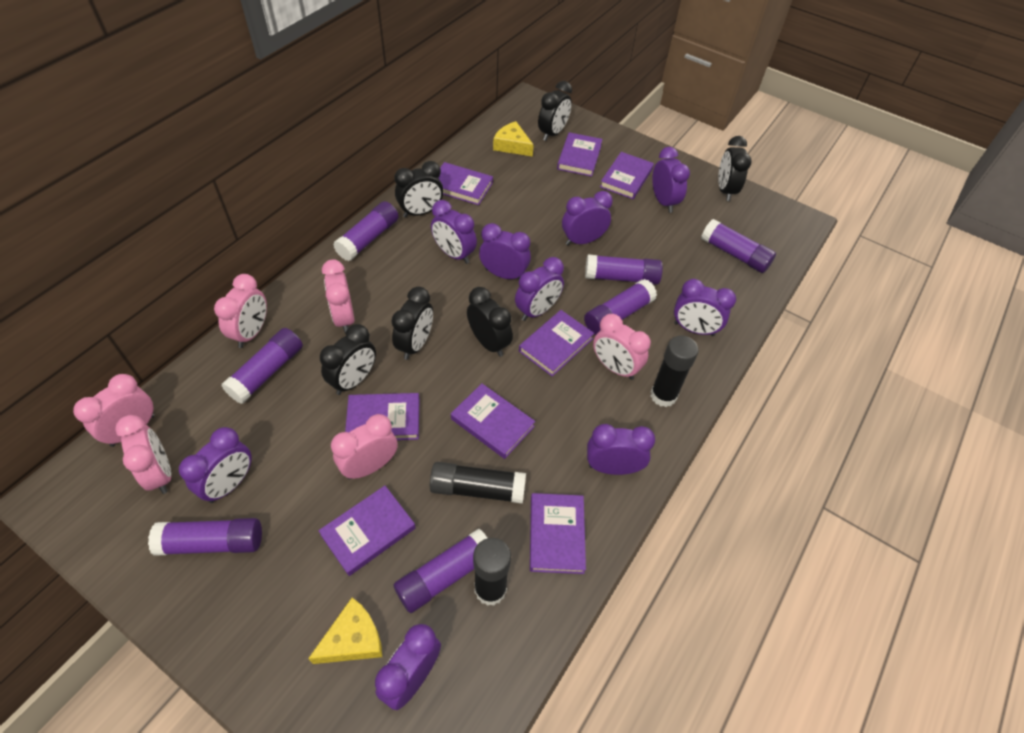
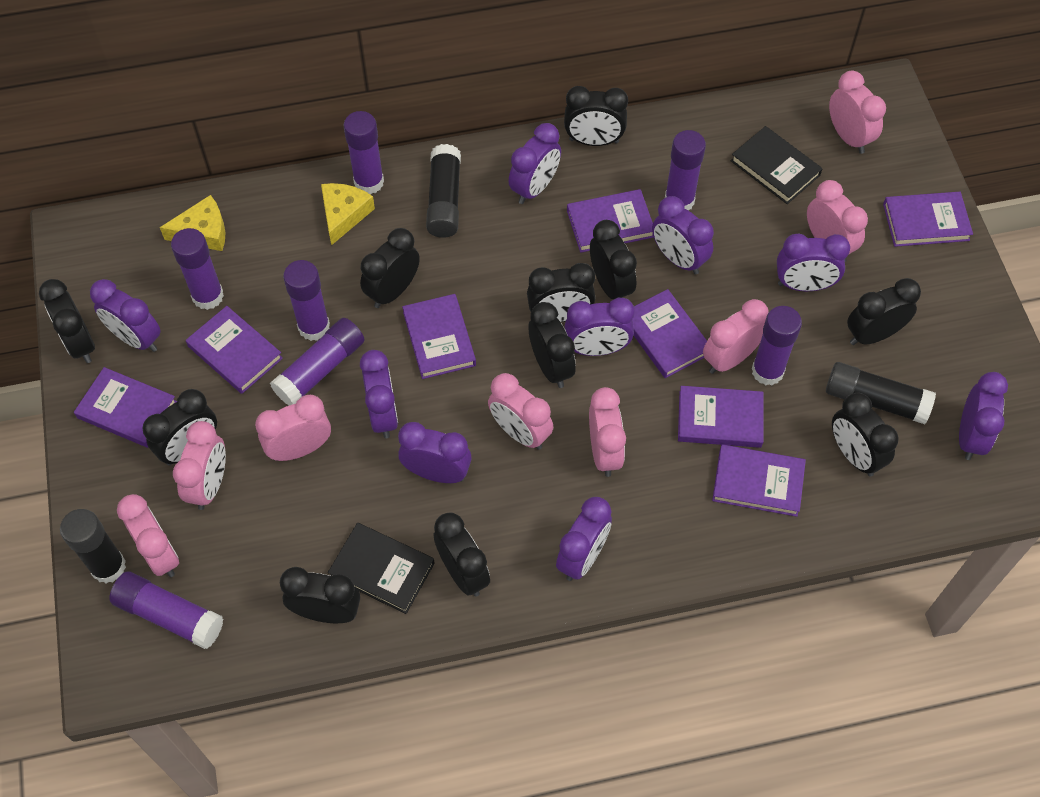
black book: none = 0 -> [328,523,435,614] [731,126,823,204] = 2
black clock: [320,324,376,395] [391,287,433,360] [394,161,443,218] [467,287,513,357] [538,81,572,141] [718,136,752,201] = 6 -> [39,279,95,363] [142,389,217,466] [280,567,360,623] [360,228,420,308] [434,512,490,597] [527,263,596,322] [529,302,576,388] [564,86,628,146] [590,220,637,299] [832,393,899,476] [847,278,921,345] = 11
pink clock: [73,374,154,447] [115,415,171,494] [214,274,267,348] [322,259,354,333] [331,414,398,479] [593,314,651,380] = 6 -> [117,494,179,577] [173,421,226,510] [255,395,331,461] [488,373,553,450] [589,387,626,477] [703,299,769,374] [807,180,868,262] [829,71,886,154] = 8

